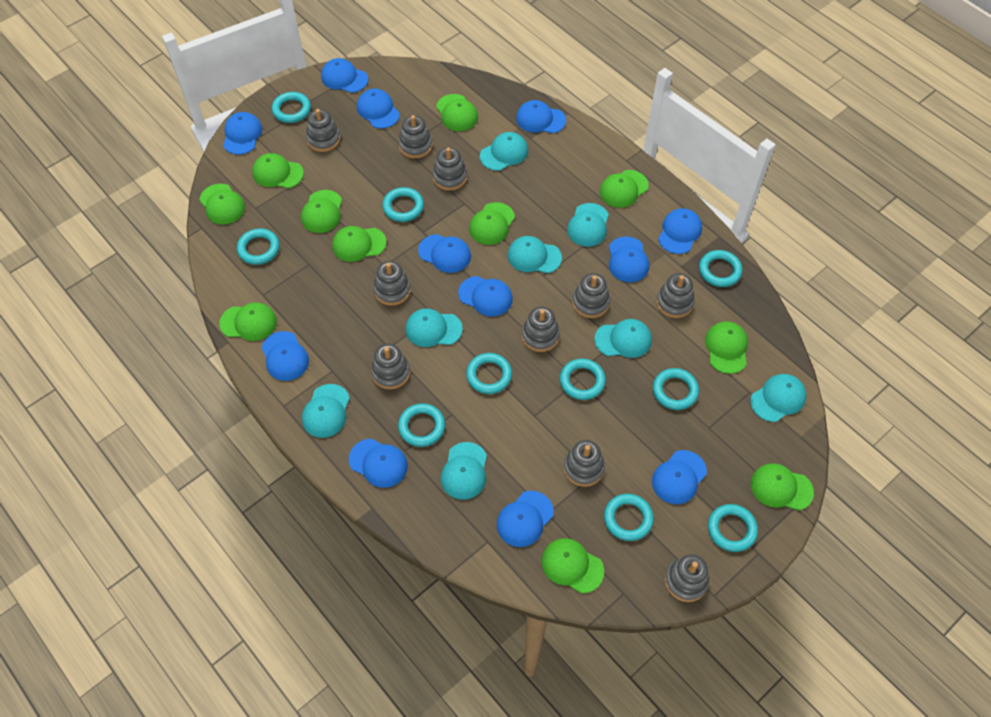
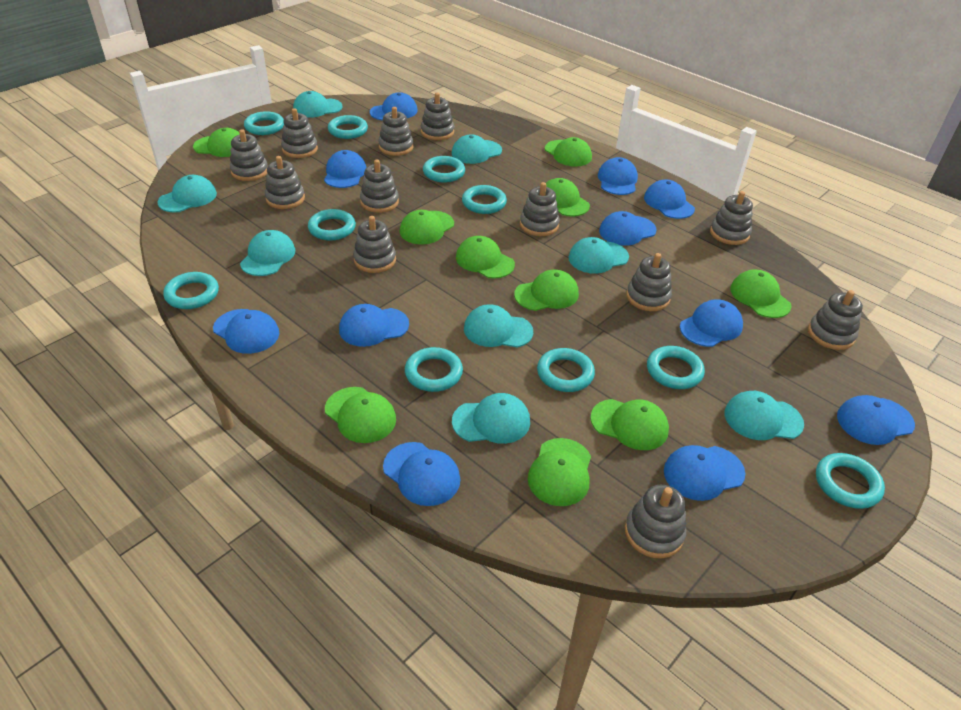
blue cap: [223,112,262,155] [261,331,309,381] [321,58,368,93] [349,439,408,488] [357,89,400,128] [418,234,471,273] [458,276,513,317] [497,491,554,547] [516,100,566,133] [609,236,649,282] [652,450,707,504] [658,208,702,254] = 12 -> [213,309,279,354] [324,150,367,188] [339,304,409,347] [370,93,418,120] [383,442,461,506] [598,157,638,195] [599,211,657,246] [644,180,695,219] [664,445,745,501] [680,299,743,347] [837,395,915,445] = 11
green cap: [200,184,245,225] [219,302,277,341] [252,153,304,188] [301,190,342,233] [332,226,387,262] [436,94,478,131] [469,202,515,245] [541,538,604,593] [600,170,649,208] [705,322,748,374] [751,463,814,510] = 11 -> [193,128,240,157] [325,387,396,443] [400,210,454,245] [456,236,515,279] [514,269,579,311] [528,438,591,506] [545,137,592,167] [546,178,590,217] [590,399,669,450] [730,270,791,318] = 10
grey stacking toy: [306,109,341,152] [371,344,410,389] [373,261,411,306] [398,115,433,158] [432,147,467,191] [522,307,560,352] [563,440,605,487] [572,273,610,318] [656,273,695,318] [665,554,710,602] = 10 -> [230,129,268,181] [265,156,305,209] [281,108,318,158] [353,216,396,273] [360,160,399,213] [378,107,413,156] [421,93,454,140] [520,182,560,236] [625,485,686,558] [626,253,672,311] [710,191,753,245] [808,290,863,350] = 12

